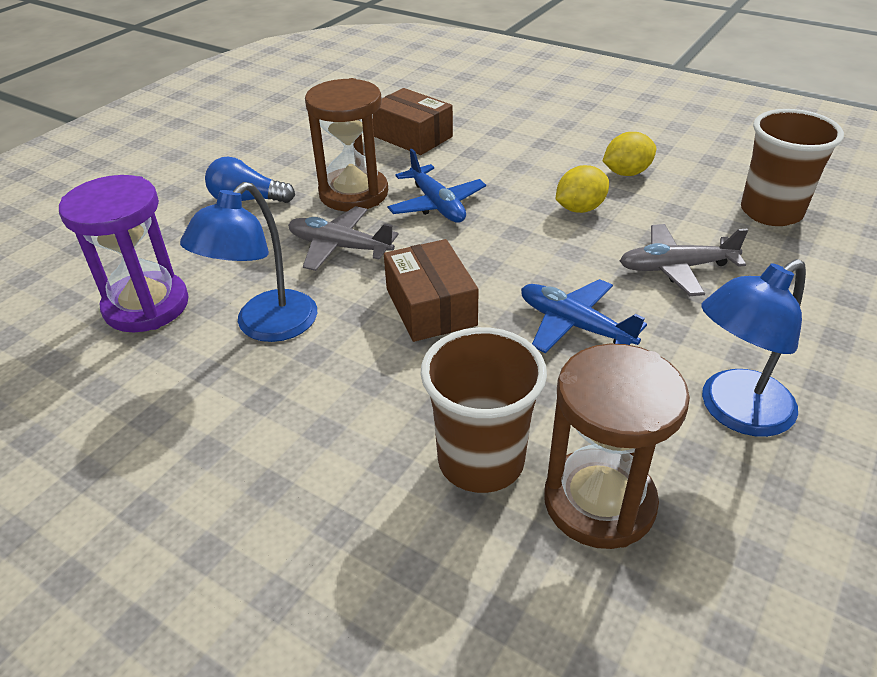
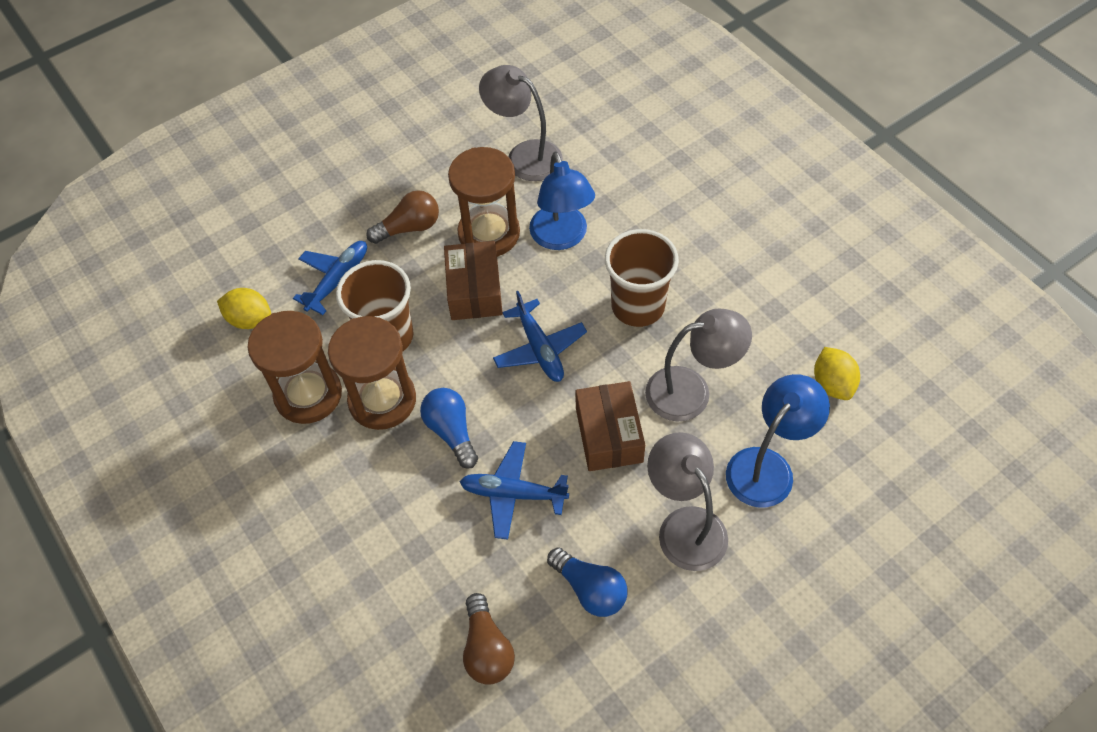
blue light bulb: [205,157,295,203] = 1 -> [420,388,478,469] [547,548,628,617] = 2
blue plane: [388,149,486,223] [521,279,647,353] = 2 -> [293,241,367,315] [460,441,569,540] [493,291,587,382] = 3
brown hourglass: [305,78,388,211] [544,343,690,549] = 2 -> [247,311,342,424] [328,316,416,430] [448,147,520,257] = 3
brown light bulb: none = 0 -> [366,190,439,244] [463,593,515,685] = 2
grey lamp: none = 0 -> [479,65,563,181] [645,308,752,421] [647,432,728,571] = 3
grey plane: [288,206,399,271] [620,224,748,296] = 2 -> none = 0
purple hourglass: [59,175,189,332] = 1 -> none = 0

